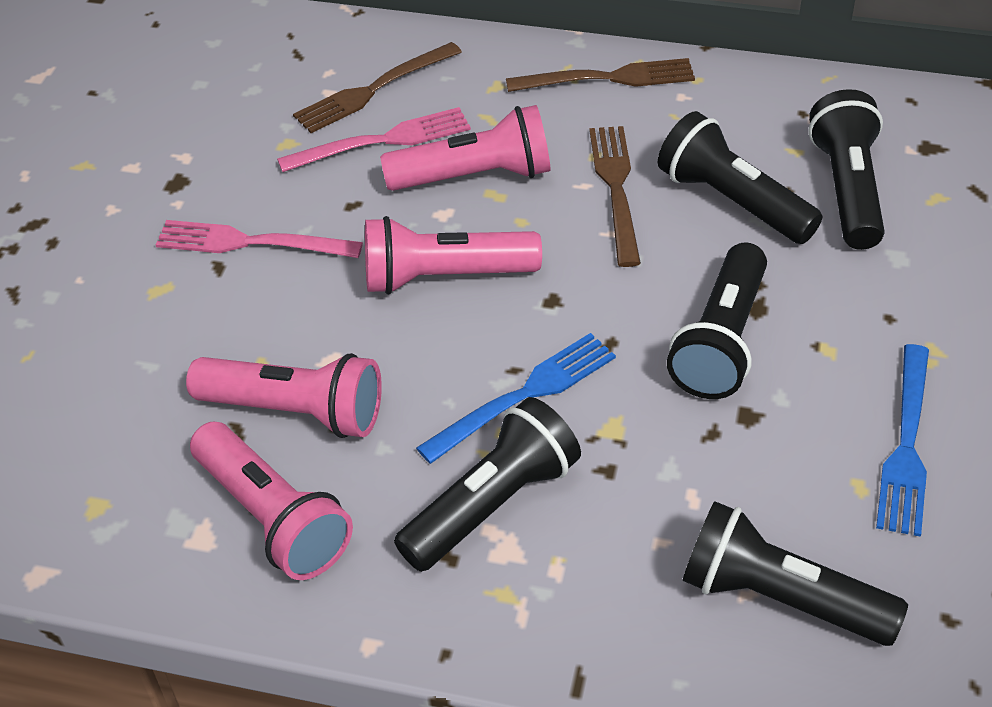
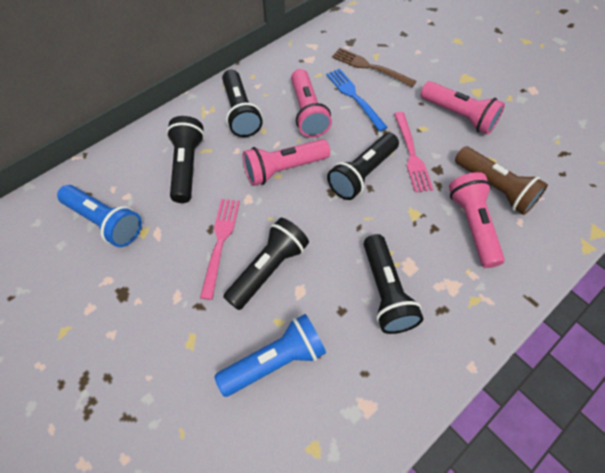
blue flashlight: none = 0 -> [57,185,142,247] [215,314,326,397] = 2
blue fork: [416,333,616,464] [876,344,929,537] = 2 -> [326,68,388,131] = 1
brown flashlight: none = 0 -> [455,146,548,215] = 1
brown fork: [293,42,462,133] [506,58,695,92] [589,126,641,267] = 3 -> [332,48,416,87] = 1

